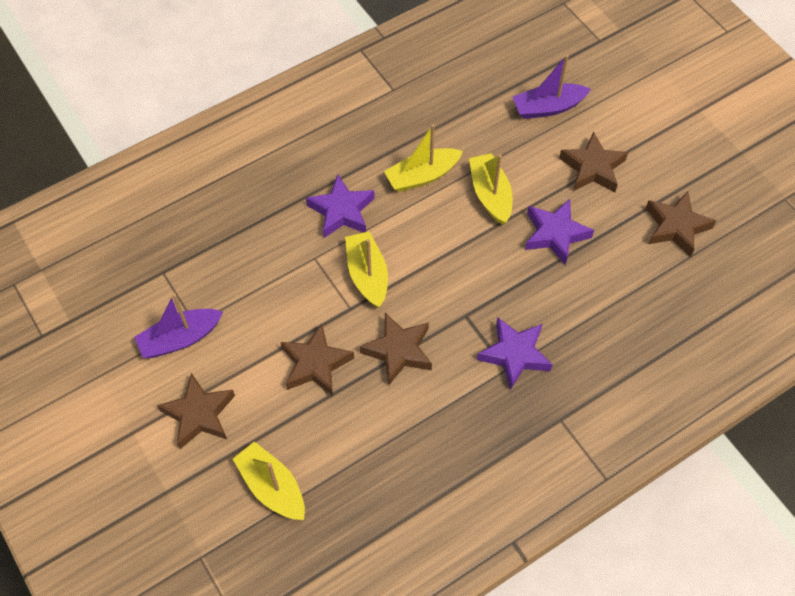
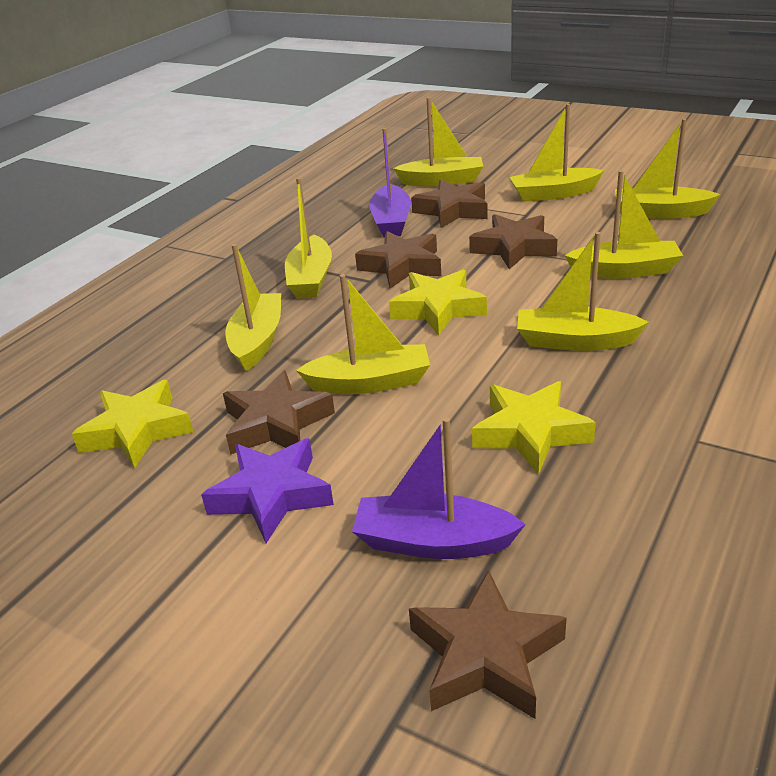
purple star: [306,174,375,238] [477,317,552,390] [525,199,594,265] = 3 -> [201,438,334,543] = 1
yellow boat: [233,441,305,520] [345,231,388,308] [384,124,463,192] [469,153,513,225] = 4 -> [225,244,281,371] [285,178,332,299] [296,274,430,394] [393,97,483,186] [509,104,604,202] [517,232,649,351] [565,170,683,279] [615,119,721,219] = 8
yellow star: none = 0 -> [72,380,193,469] [389,270,487,336] [472,381,596,475] = 3

